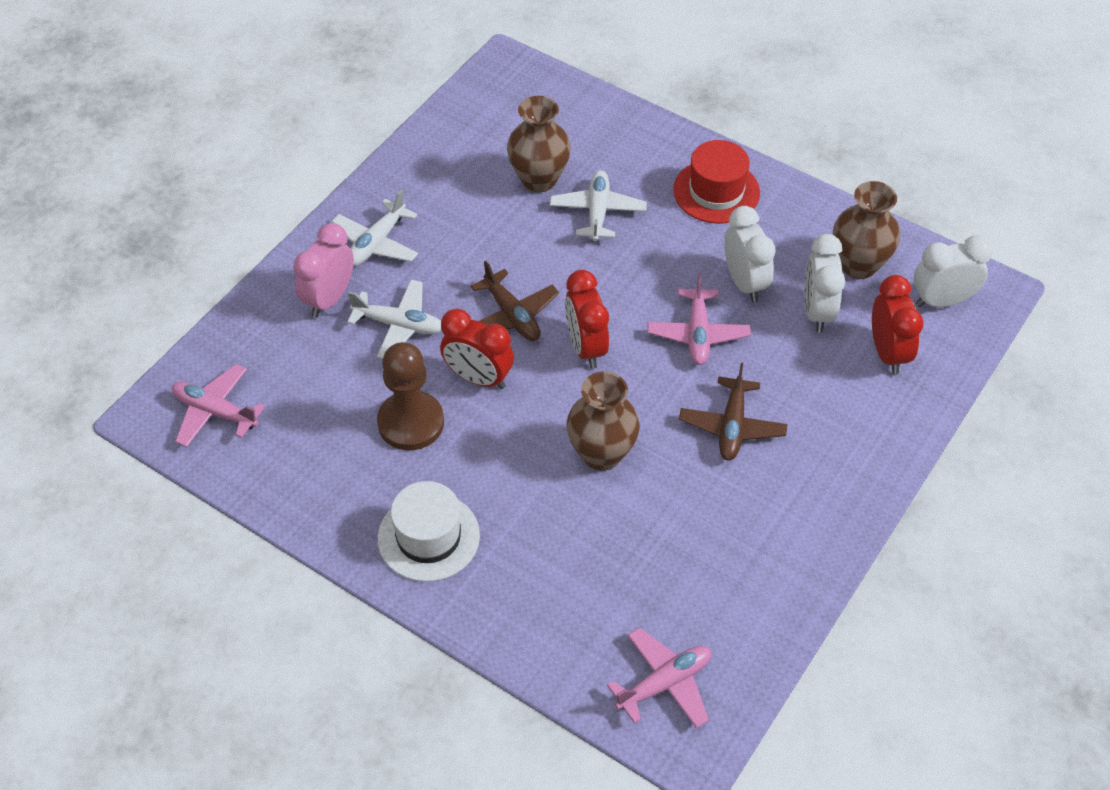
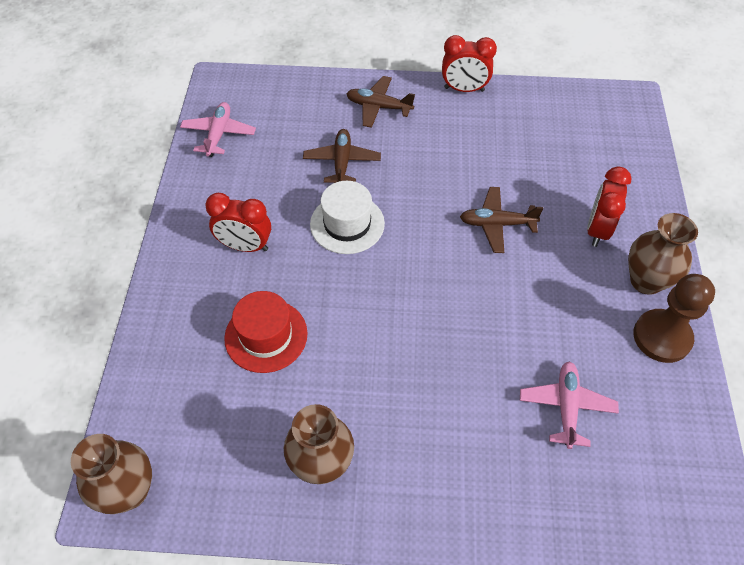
brown plane: [471,261,559,341] [679,363,788,460] = 2 -> [303,129,381,183] [346,76,415,128] [460,187,543,253] = 3
pink clock: [293,223,354,318] = 1 -> none = 0
pink plane: [172,364,265,447] [607,627,711,728] [647,273,751,365] = 3 -> [180,102,256,157] [520,362,619,449] = 2
white clock: [725,206,776,302] [804,234,845,333] [914,235,993,307] = 3 -> none = 0
white plane: [332,190,418,266] [347,280,441,359] [550,170,647,242] = 3 -> none = 0

